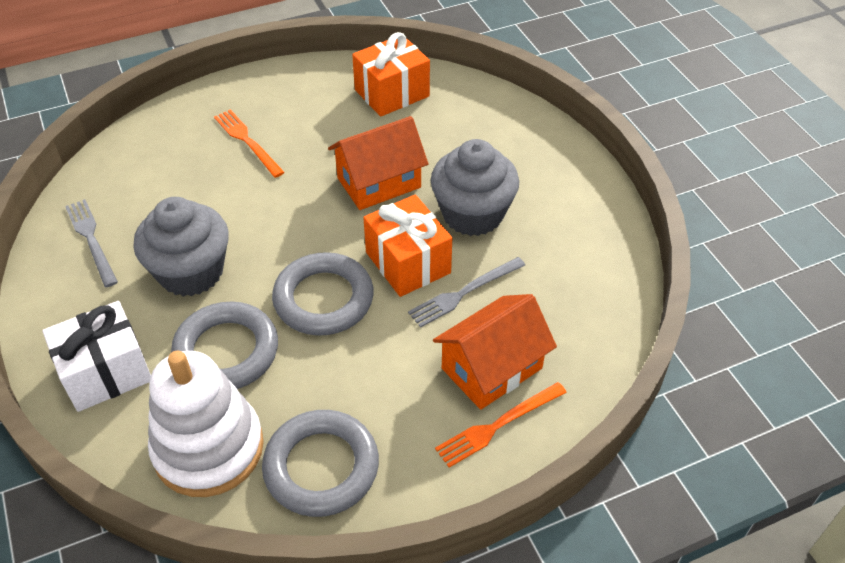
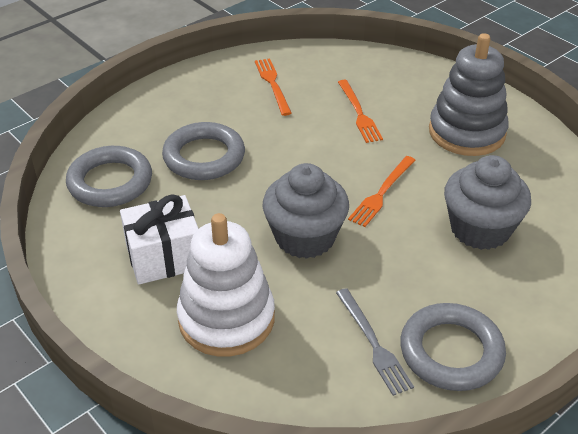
grey fork: [65,199,118,287] [408,257,525,328] = 2 -> [336,288,414,396] = 1
grey stacking toy: none = 0 -> [429,33,509,156] = 1
orange fork: [214,110,285,178] [435,382,567,468] = 2 -> [255,58,292,116] [338,80,383,143] [348,156,415,227] = 3
orange gift: [352,32,430,117] [363,195,452,297] = 2 -> none = 0
orange house: [328,116,428,210] [433,294,557,410] = 2 -> none = 0

